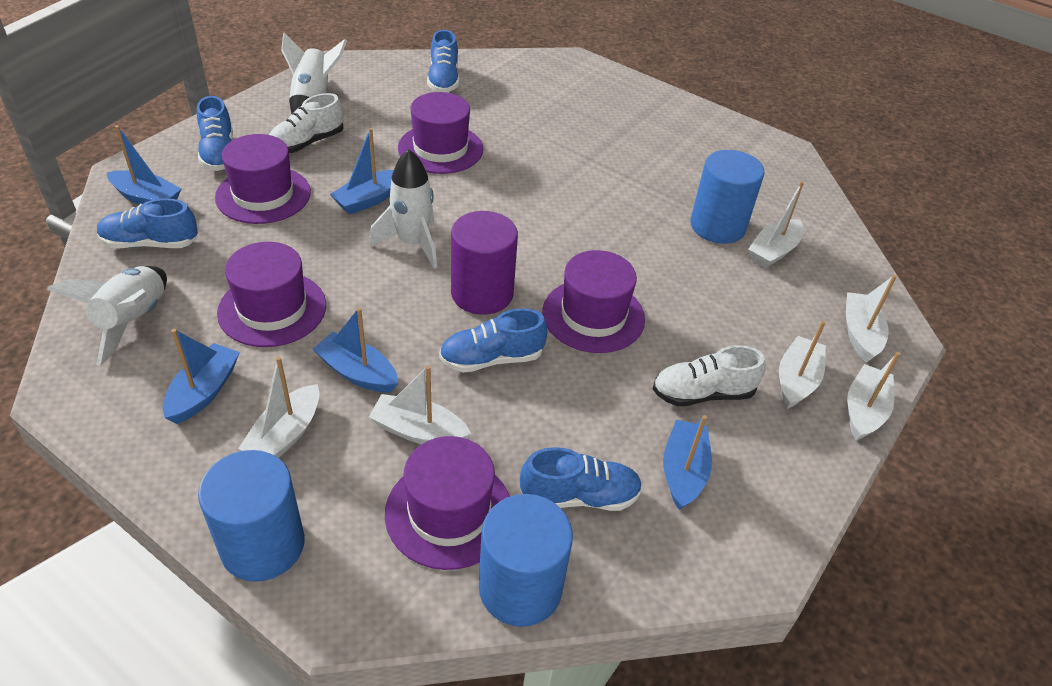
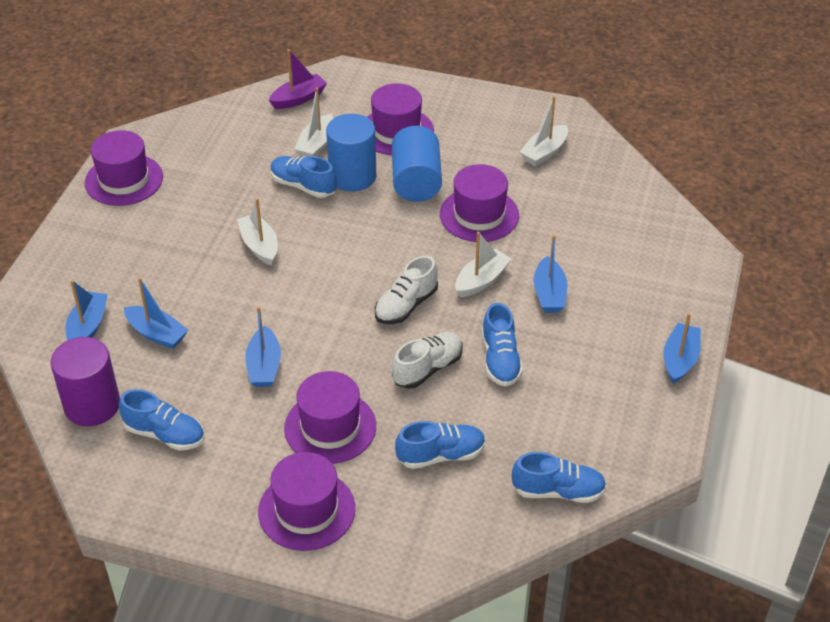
blue cylinder: [198,450,305,582] [479,494,573,627] [690,150,765,244] = 3 -> [326,114,376,192] [392,126,442,202] = 2
purple boat: none = 0 -> [268,49,327,109] = 1
white boat: [238,357,320,458] [369,365,471,444] [748,181,804,268] [779,321,826,409] [846,275,897,363] [847,352,901,441] = 6 -> [237,198,278,266] [295,88,334,157] [455,232,511,297] [520,96,568,166] = 4
white rocket: [47,266,167,366] [281,33,347,114] [369,149,437,269] = 3 -> none = 0

